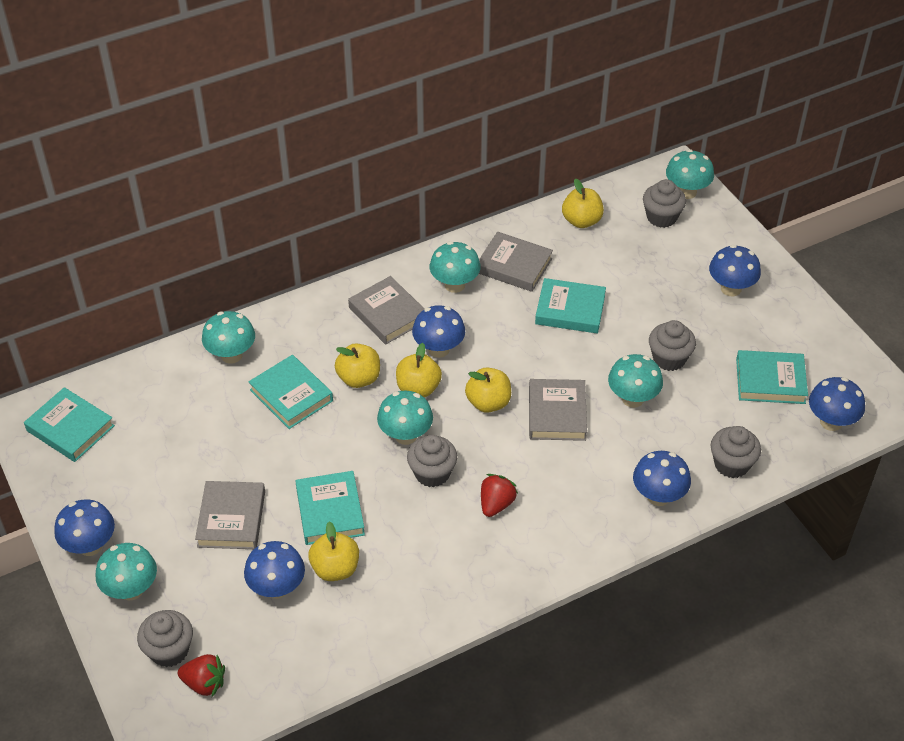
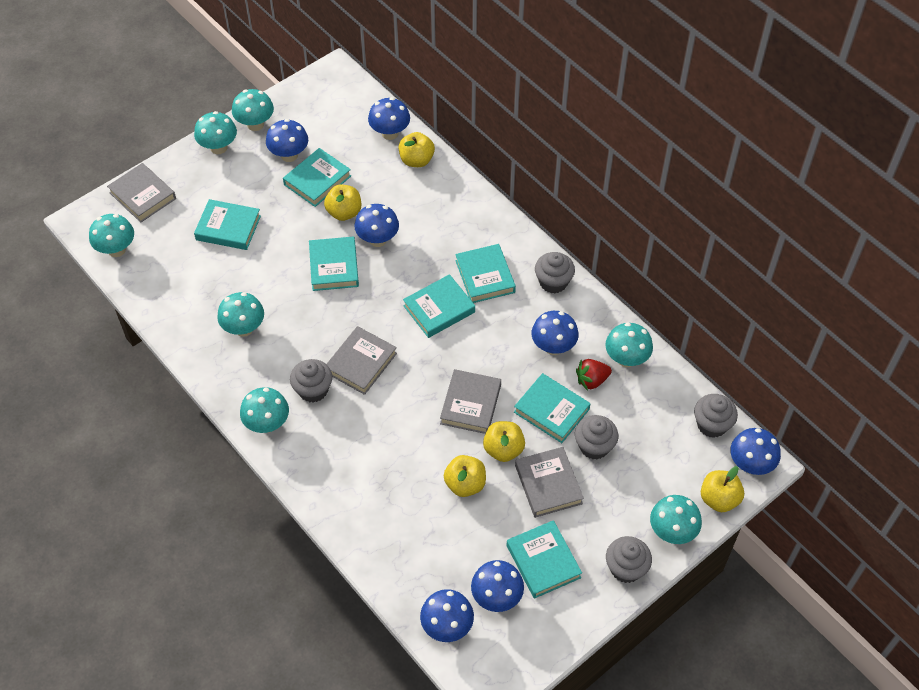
blue mushroom: [54,499,115,556] [244,541,305,599] [412,305,465,358] [633,451,691,506] [709,245,761,296] [809,377,865,431] = 6 -> [266,119,308,162] [354,204,399,247] [368,97,410,140] [420,589,474,642] [471,560,524,612] [532,311,579,355] [730,428,781,475] = 7
red strawberry: [178,654,225,697] [481,474,518,517] = 2 -> [576,359,612,391] = 1
turquoise book: [24,387,115,462] [249,355,333,429] [295,471,365,545] [535,278,606,334] [736,350,808,404] = 5 -> [194,199,261,250] [283,148,351,207] [309,236,359,291] [403,274,475,338] [455,244,516,303] [507,520,582,599] [514,373,591,443] = 7
turquoise mushroom: [96,543,157,600] [202,311,255,364] [377,391,433,445] [430,241,481,293] [608,354,663,408] [666,149,714,199] = 6 -> [89,214,134,257] [194,111,237,154] [217,292,264,337] [232,89,274,131] [240,387,289,433] [605,323,653,367] [650,495,702,544] = 7

